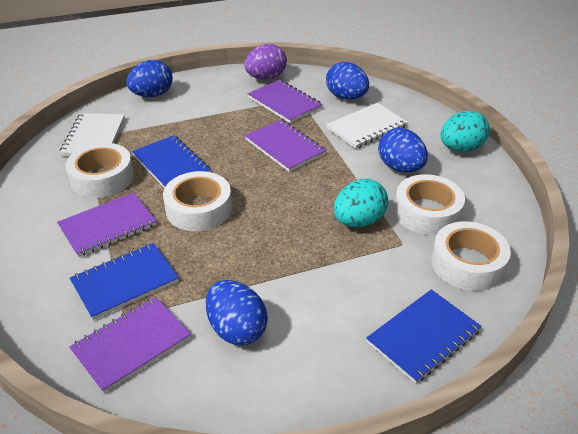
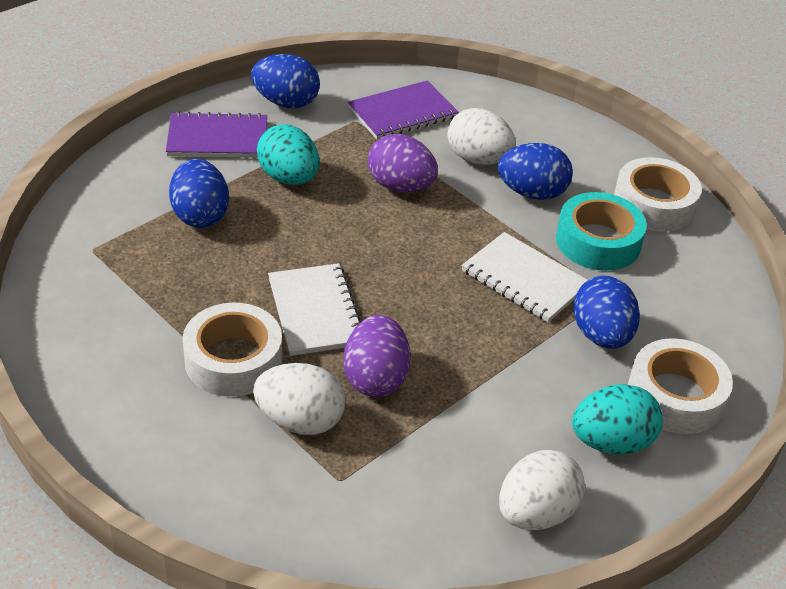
blue notebook: [70,243,179,320] [132,135,211,188] [366,289,482,384] = 3 -> none = 0
purple egg: [244,44,287,80] = 1 -> [343,315,411,397] [368,134,438,192] = 2
purple notebook: [57,192,157,257] [69,297,191,393] [245,120,326,172] [248,80,323,123] = 4 -> [166,112,267,158] [348,80,458,140] = 2
turquoise tape: none = 0 -> [556,192,647,271] = 1
white egg: none = 0 -> [253,363,346,435] [448,108,516,165] [499,450,585,530] = 3
white tape: [66,143,134,198] [163,171,232,231] [394,174,465,235] [431,221,511,291] = 4 -> [182,303,282,397] [614,157,702,232] [628,338,733,434] = 3

